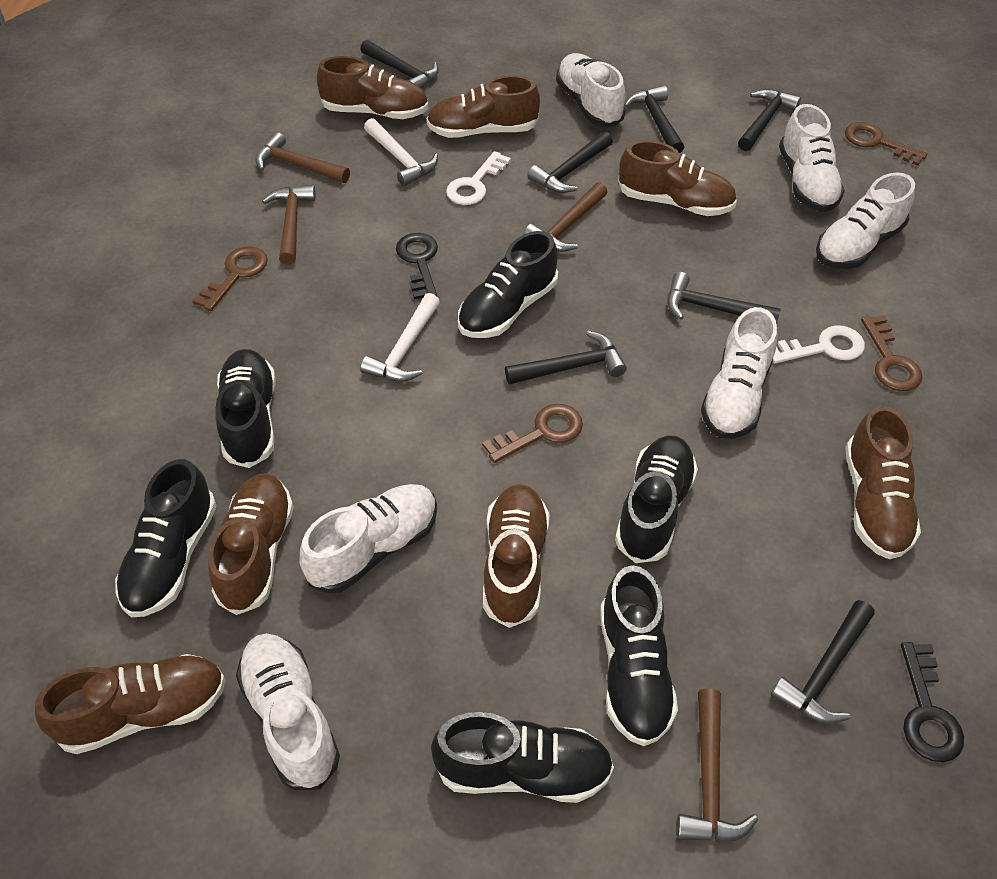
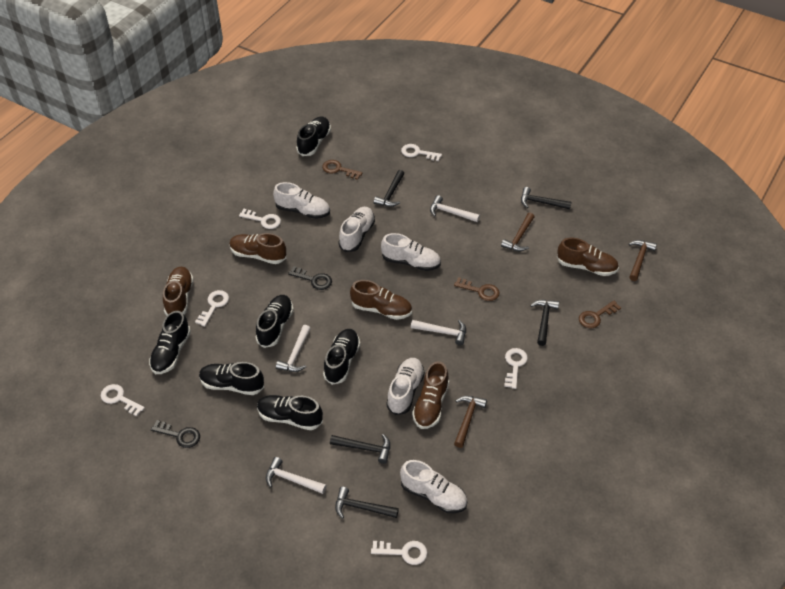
black hammer: [360,40,439,89] [505,331,627,385] [528,131,613,193] [624,86,684,153] [667,272,781,323] [738,89,801,151] [771,600,875,724] = 7 -> [330,434,390,464] [335,487,399,519] [374,170,404,207] [521,187,571,209] [530,300,559,346] = 5
brown hammer: [255,132,350,183] [262,185,316,265] [524,182,608,252] [676,688,758,842] = 4 -> [454,396,487,448] [501,213,534,251] [629,240,657,281] = 3
brown key: [193,246,268,311] [482,404,583,463] [845,122,928,166] [861,315,922,391] = 4 -> [322,160,362,180] [454,277,500,301] [579,301,621,328] = 3
brown shoe: [35,654,226,754] [208,473,294,615] [317,56,428,119] [426,75,540,138] [483,484,550,628] [618,140,737,216] [845,406,921,559] = 7 -> [163,267,194,316] [230,233,286,264] [350,280,412,320] [412,361,449,429] [557,238,619,276] = 5
white hammer: [360,293,440,382] [364,118,438,186] = 2 -> [266,457,326,494] [276,325,311,372] [411,320,466,346] [430,195,480,222] = 4
white key: [446,151,511,205] [773,325,865,363] = 2 -> [101,384,145,417] [195,290,229,326] [239,209,281,229] [371,541,427,565] [401,144,442,161] [504,348,528,389] = 6
white shoe: [236,633,340,790] [300,484,437,594] [556,53,626,127] [701,307,777,439] [779,104,845,212] [816,173,915,269] = 6 -> [273,182,330,219] [338,207,375,252] [381,233,441,271] [386,358,425,415] [400,460,467,513] = 5

